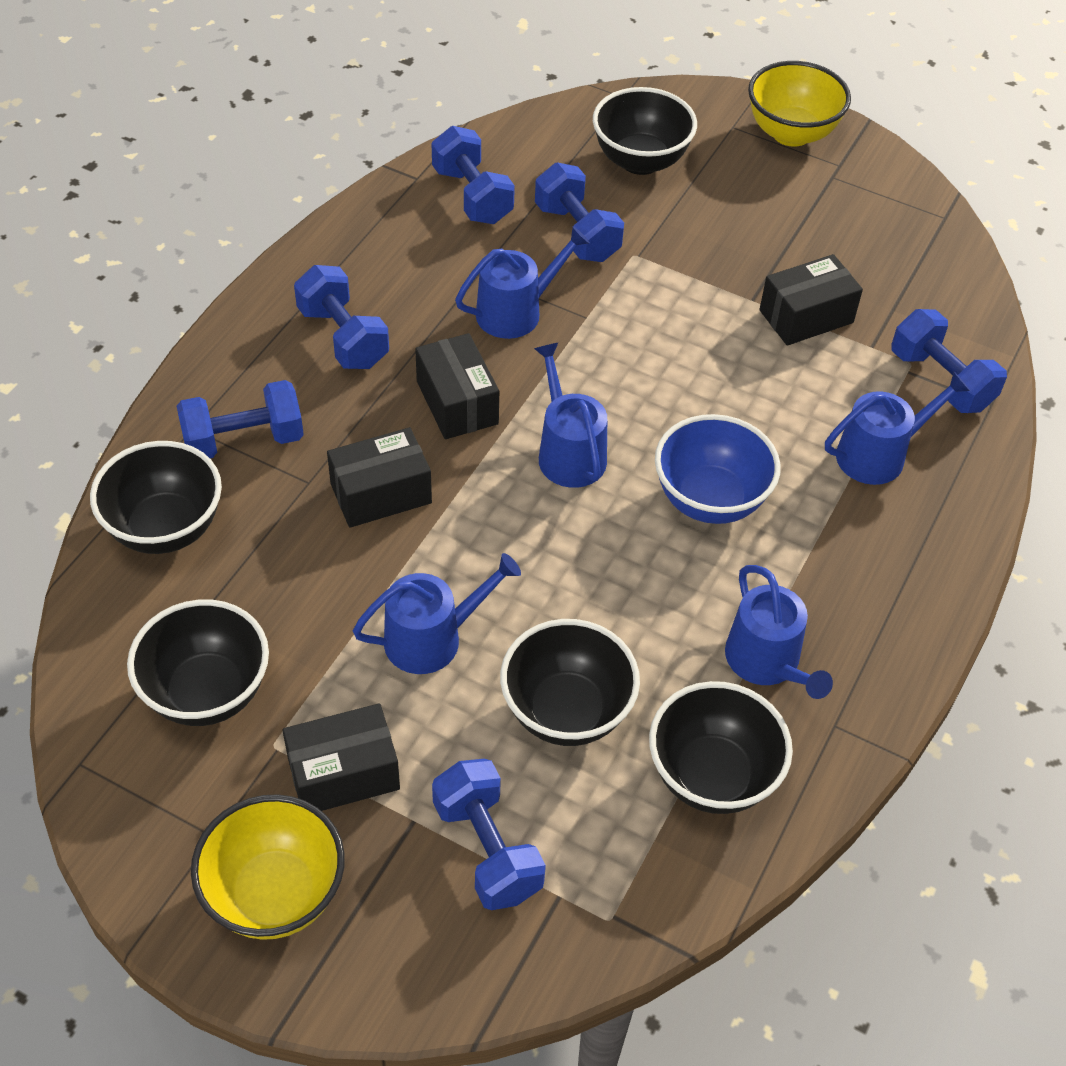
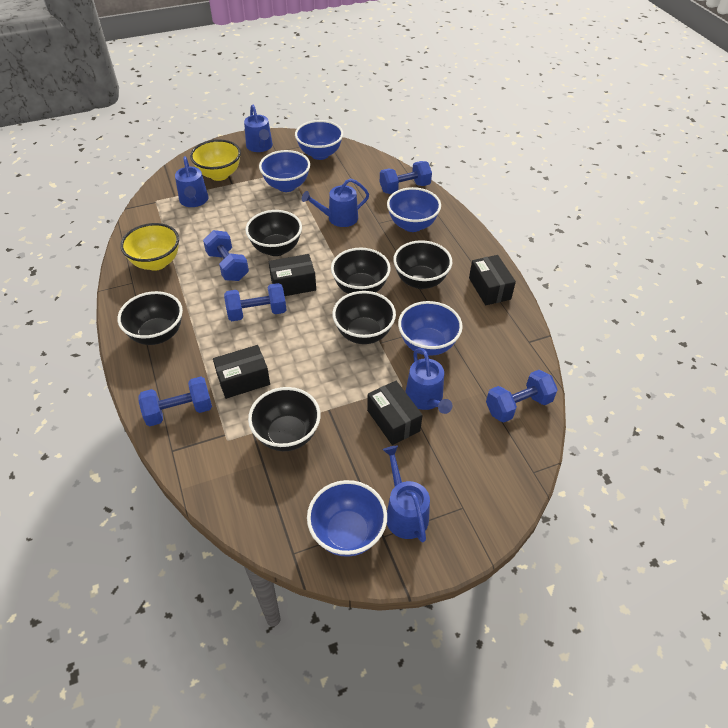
black bowl: [90,441,222,554] [127,599,269,726] [500,619,640,746] [593,87,697,175] [649,681,793,814] = 5 -> [118,291,183,345] [245,210,302,256] [248,387,321,451] [331,248,391,294] [332,291,396,344] [393,240,452,289] = 6
blue bowl: [655,414,781,524] = 1 -> [259,150,310,192] [295,120,343,160] [307,480,387,557] [387,187,441,232] [398,301,463,356] = 5
blue dumbbell: [177,380,304,458] [294,265,389,369] [432,126,515,224] [432,759,546,910] [535,162,624,262] [891,309,1007,413] = 6 -> [138,377,212,426] [203,230,249,281] [224,283,286,321] [380,161,432,194] [486,370,558,423] = 5

